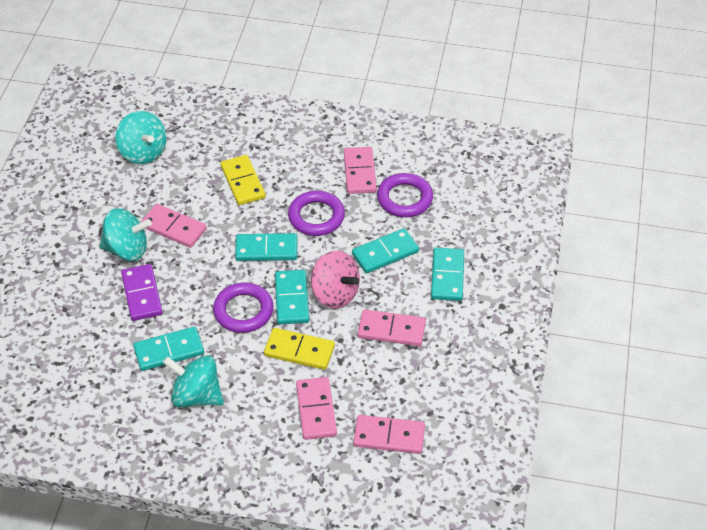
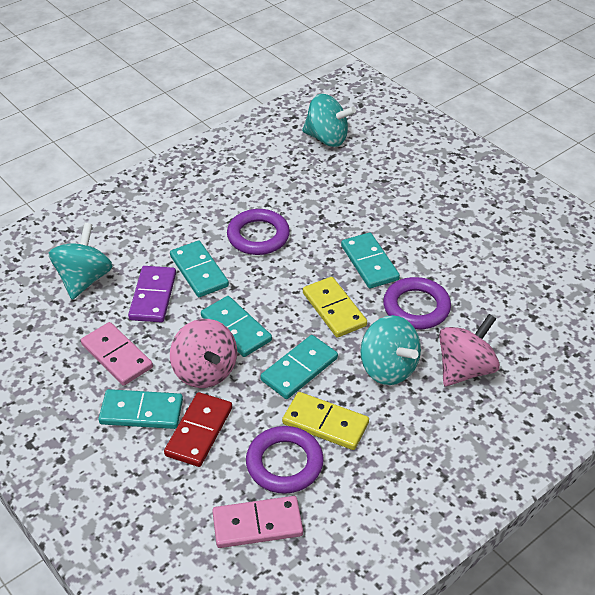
pink domino: [141,204,207,248] [296,377,337,440] [344,147,377,194] [353,415,425,454] [358,309,426,346] = 5 -> [81,322,153,386] [212,496,303,548] = 2
pink spinning top: [311,251,360,309] = 1 -> [170,319,237,388] [439,314,500,386] = 2
red domino: none = 0 -> [164,392,232,467] = 1

